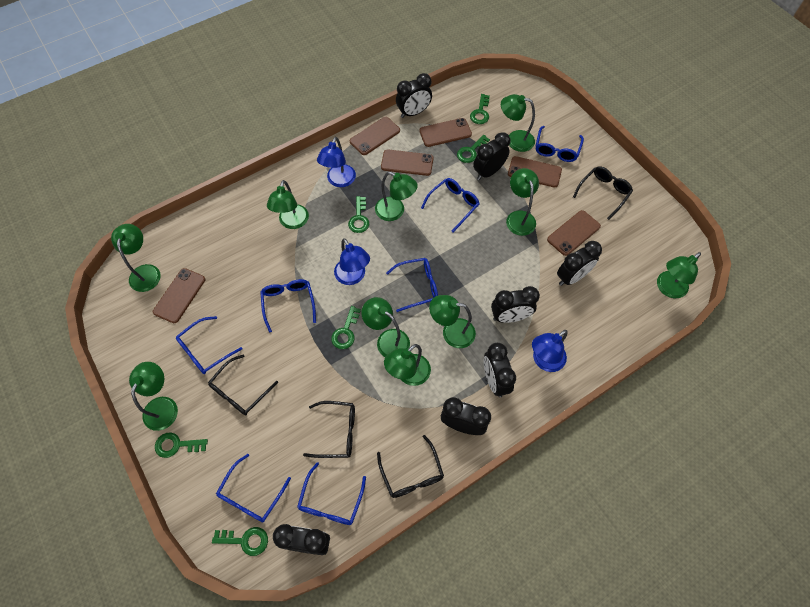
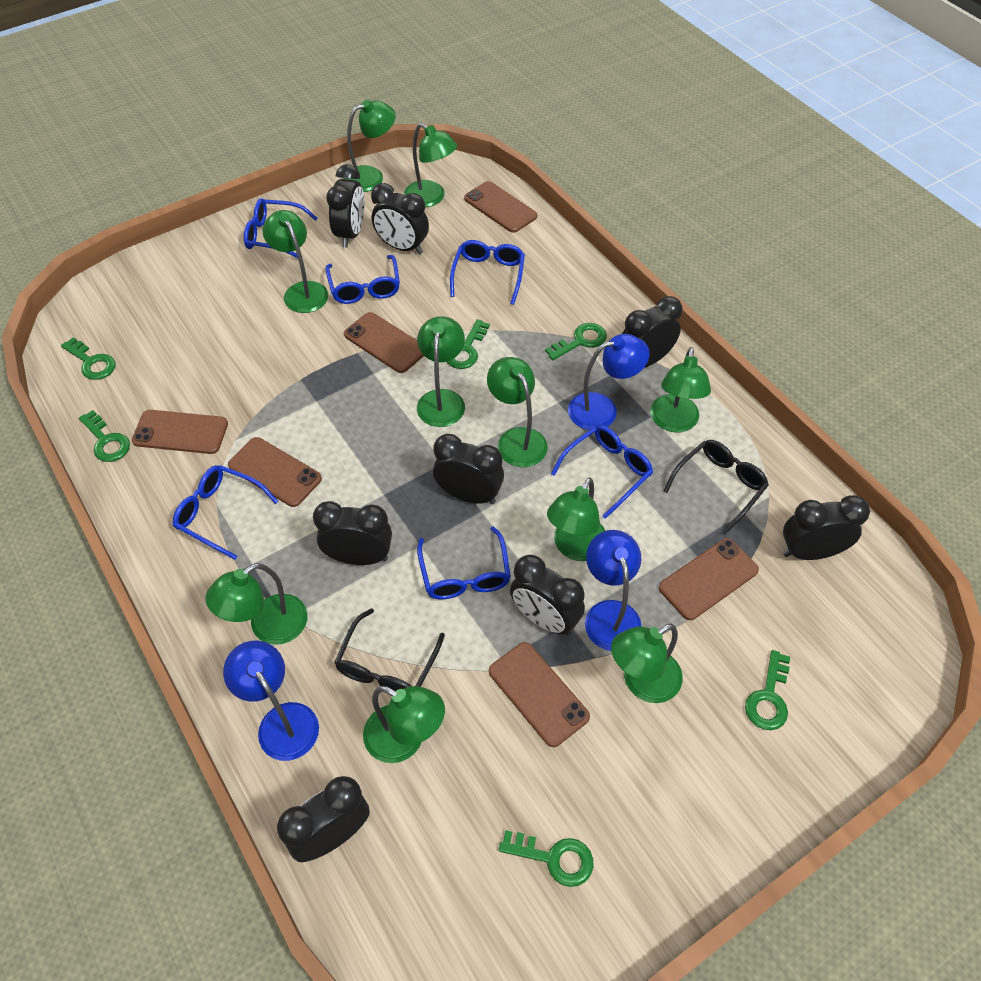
black clock: [273,524,330,555] [396,73,432,118] [441,397,491,435] [473,132,510,180] [484,343,516,397] [491,286,540,323] [557,241,602,286] = 7 -> [277,776,370,862] [313,501,392,565] [327,164,364,248] [371,183,429,254] [433,434,504,504] [510,555,585,636] [622,296,682,367] [783,495,870,560] = 8
black glasses: [208,354,278,415] [303,401,355,458] [377,435,444,498] [573,166,633,220] = 4 -> [334,608,445,691] [663,440,769,535] = 2
blue glasses: [176,316,242,374] [216,454,291,522] [260,279,316,333] [297,462,366,525] [386,258,438,312] [421,178,479,232] [536,126,584,162] = 7 -> [173,465,279,559] [244,198,318,258] [325,255,400,304] [417,526,511,600] [450,240,525,305] [551,425,653,519] = 6

